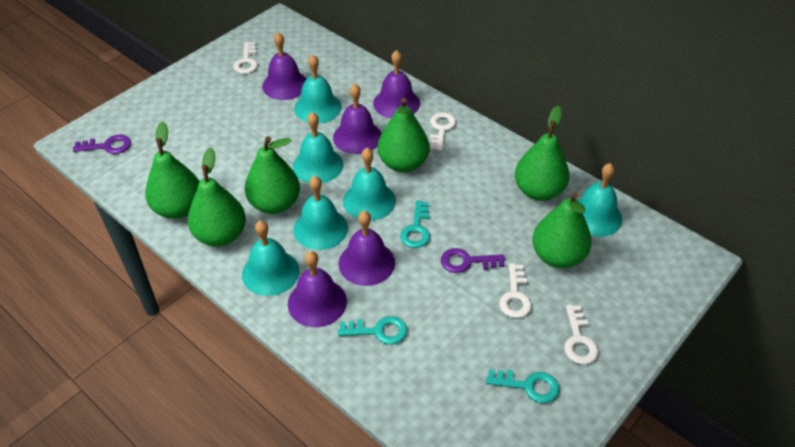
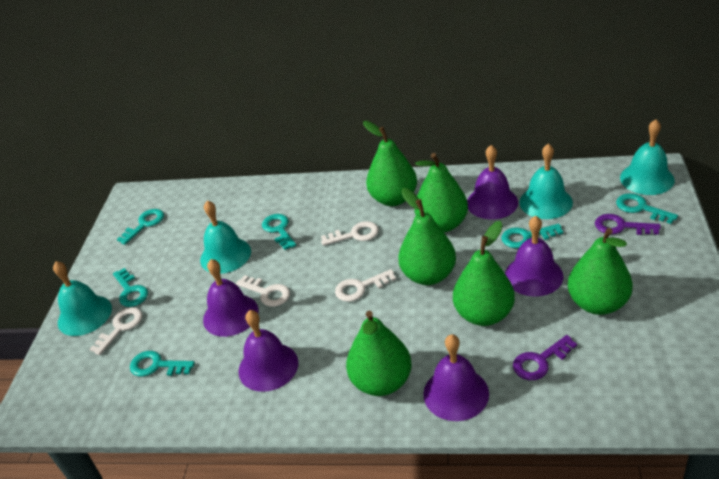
turquoise bell: [242,220,300,296] [293,112,343,183] [293,176,348,250] [294,54,342,123] [343,148,396,221] [576,163,622,237] = 6 -> [53,261,112,336] [200,200,251,274] [519,144,573,219] [620,119,675,195] = 4
turquoise key: [338,316,408,345] [400,201,430,248] [486,369,560,403] = 3 -> [113,268,148,307] [117,209,164,245] [130,351,195,377] [262,214,296,250] [501,224,563,248] [616,193,678,224] = 6

